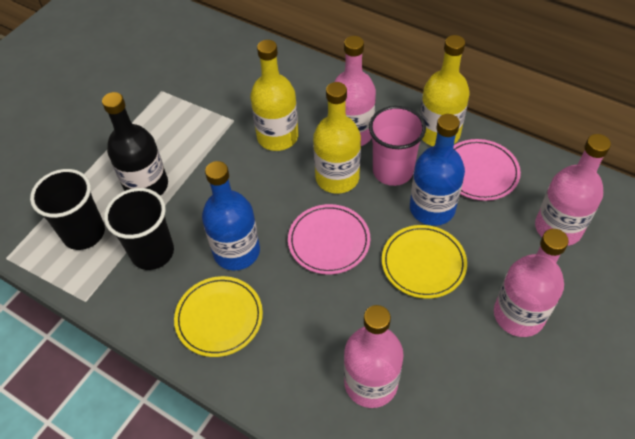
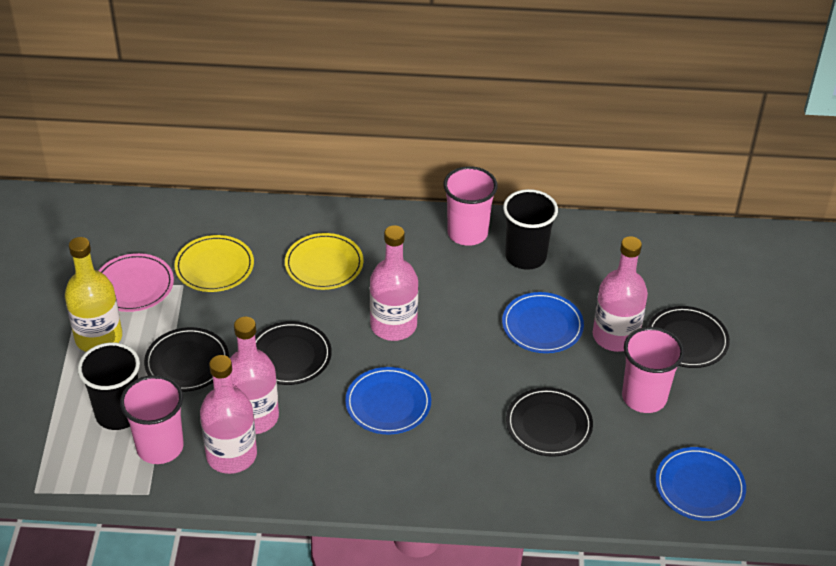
black bottle: [102,92,168,196] = 1 -> none = 0
black plate: none = 0 -> [144,327,229,392] [255,321,332,385] [506,387,593,457] [648,306,730,368] = 4
blue bottle: [202,161,260,270] [410,114,465,226] = 2 -> none = 0
blue plate: none = 0 -> [345,367,431,434] [502,292,584,353] [655,447,746,521] = 3
pink cup: [369,106,426,186] = 1 -> [120,375,184,464] [444,166,498,246] [622,327,684,413] = 3
pink plate: [288,204,370,274] [453,139,521,201] = 2 -> [98,253,174,312] = 1
yellow bottle: [250,40,299,151] [313,82,361,194] [420,35,469,146] = 3 -> [65,237,122,352] = 1

